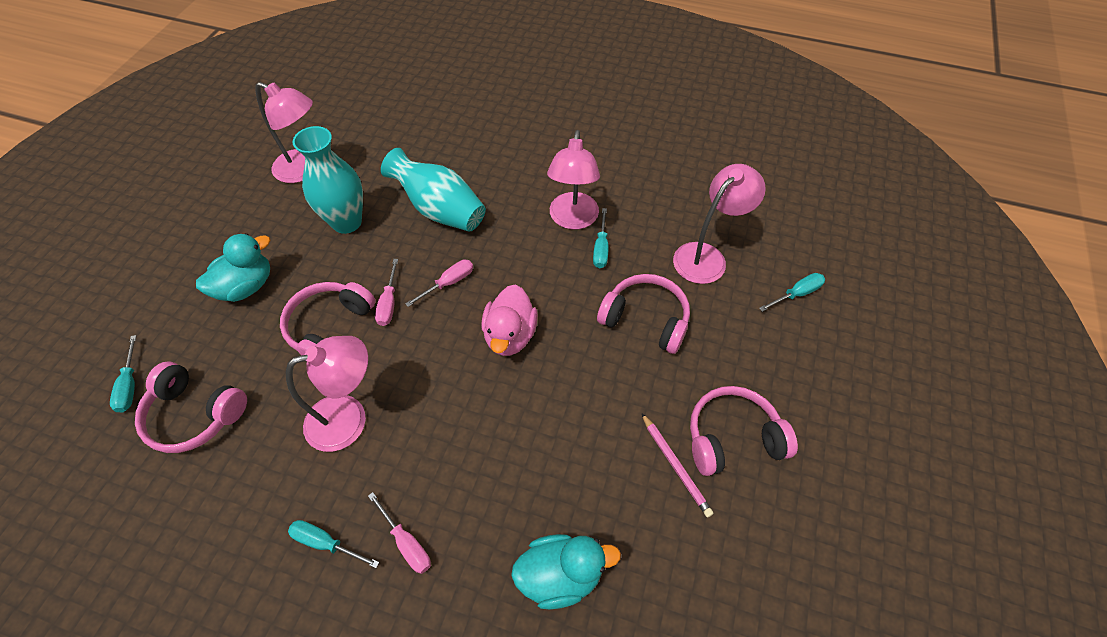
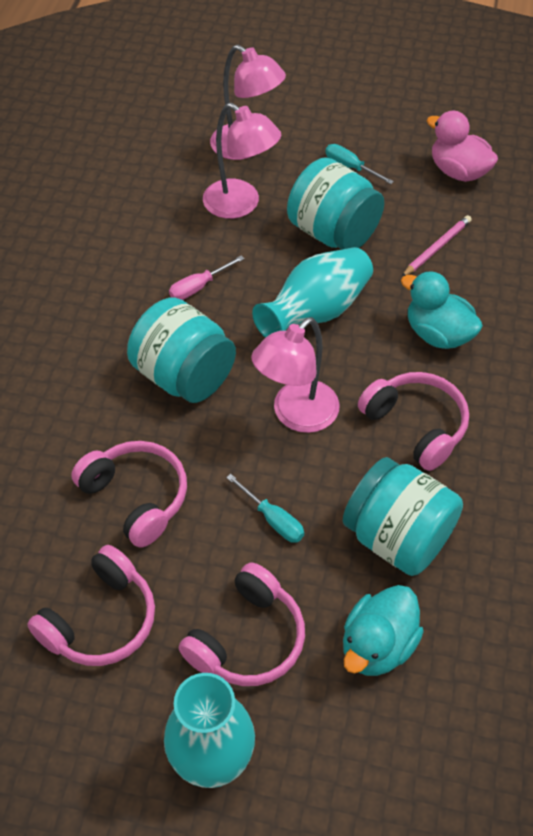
pink lamp: [255,82,313,183] [286,336,368,452] [547,130,600,229] [673,164,766,284] = 4 -> [203,103,281,219] [210,45,286,160] [251,317,340,433] = 3
pink screwdriver: [368,492,431,574] [375,259,398,326] [405,260,473,307] = 3 -> [169,255,245,300] = 1
turquoise jar: none = 0 -> [127,297,236,403] [287,157,384,249] [343,457,463,576] = 3
turquoise screwdriver: [110,335,137,412] [288,520,379,568] [593,208,608,268] [759,273,825,312] = 4 -> [226,474,304,543] [325,144,394,184] = 2

